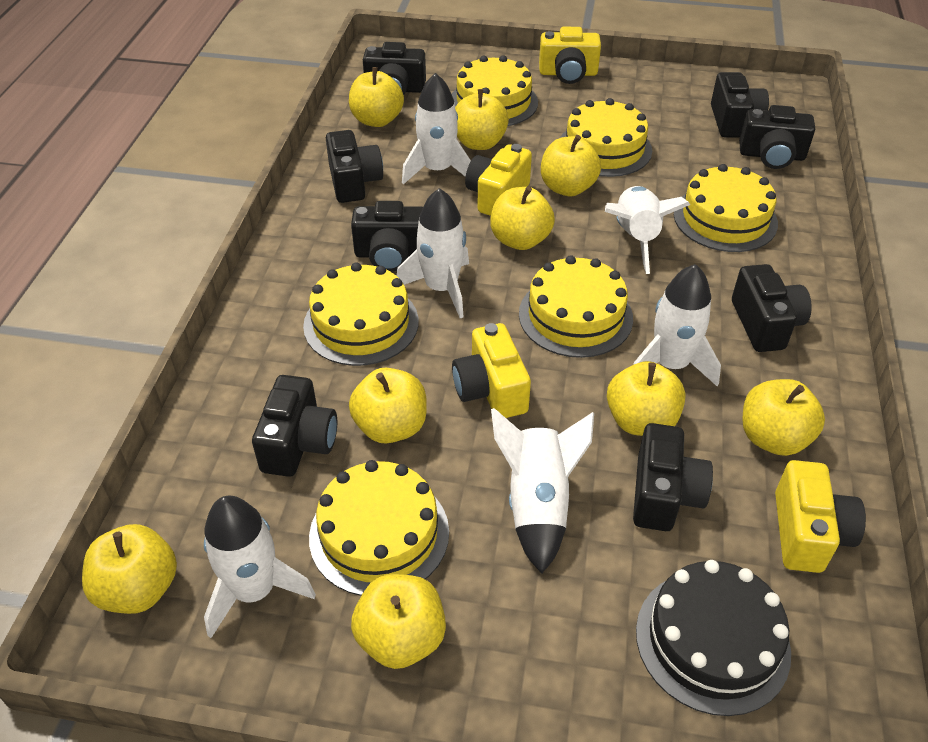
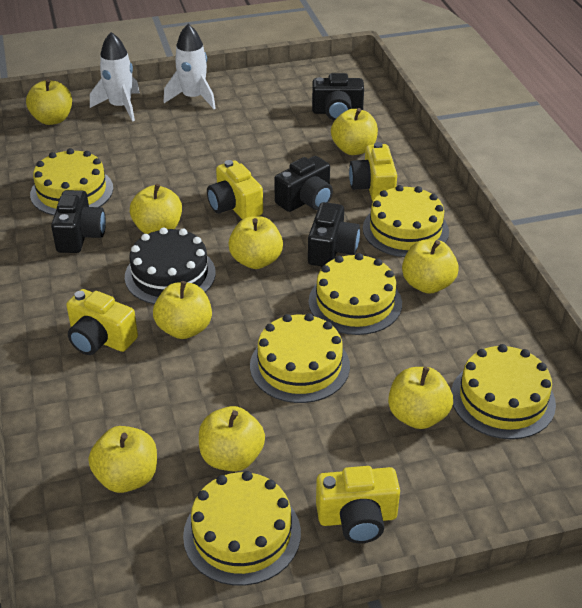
black camera: [252,375,337,477] [326,130,383,203] [351,201,423,272] [363,42,426,95] [633,423,713,531] [711,72,769,137] [732,264,812,352] [739,105,815,169] = 8 -> [51,190,106,253] [274,156,333,212] [308,202,360,266] [312,73,364,121] = 4
white rocket: [204,496,316,638] [397,188,469,318] [402,73,471,185] [491,408,594,574] [605,186,690,274] [633,264,721,386] = 6 -> [90,32,140,122] [164,24,216,109] = 2

